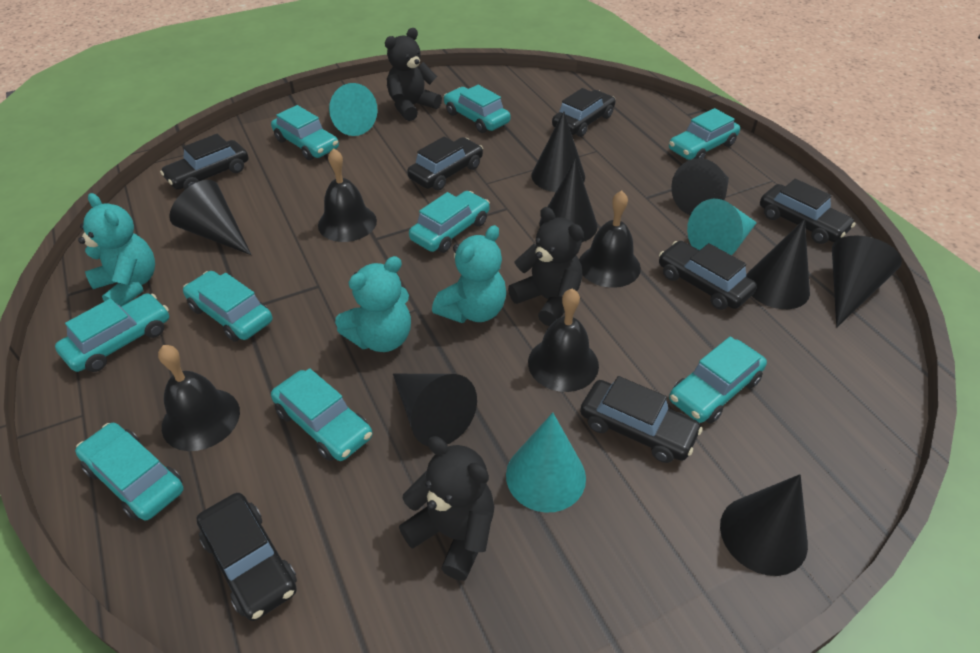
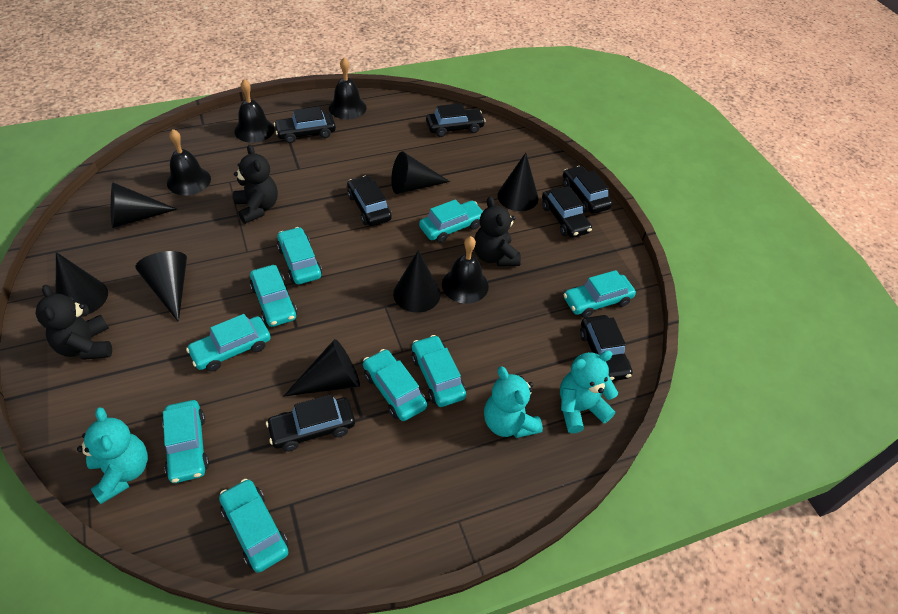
black cone: [169,180,251,255] [393,374,477,447] [532,111,585,192] [539,158,598,242] [671,158,729,215] [720,474,808,576] [746,219,810,309] [832,235,902,327] = 8 -> [56,252,108,314] [111,182,178,228] [136,251,187,322] [283,339,360,397] [391,152,450,194] [393,250,441,313] [497,153,539,211] = 7
turquoise cone: [329,83,377,136] [506,413,586,513] [687,199,757,255] = 3 -> none = 0

